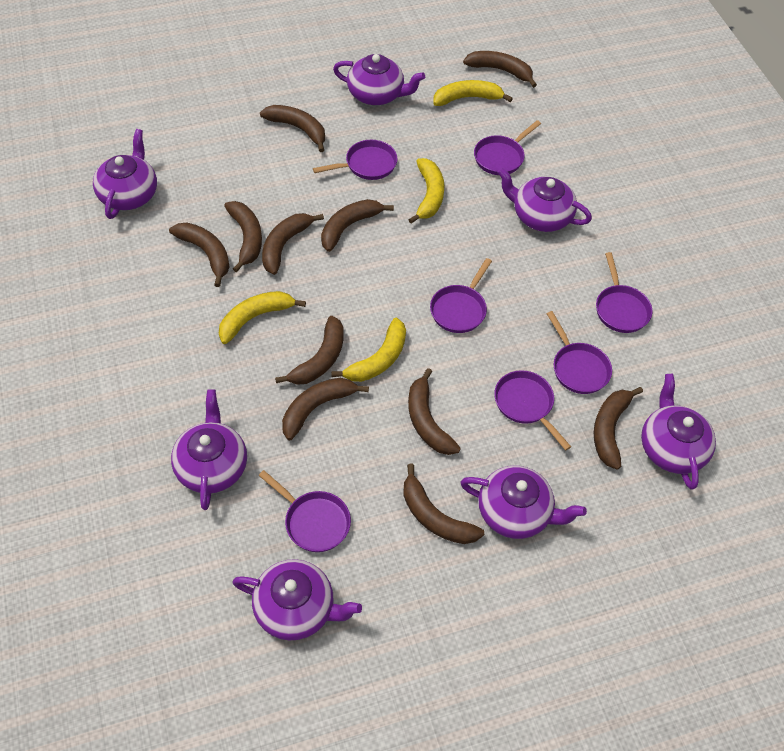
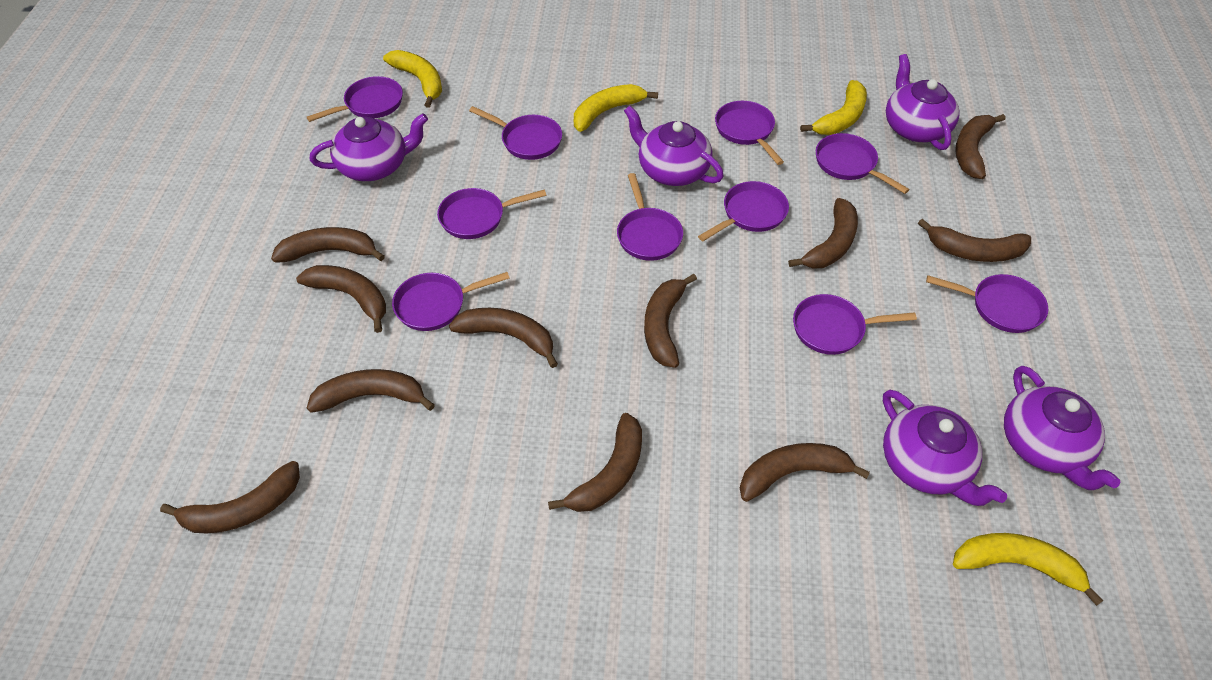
purple pan: [259,470,351,552] [313,140,397,180] [430,258,492,333] [474,120,541,175] [494,370,571,450] [547,311,612,394] [596,252,652,333] = 7 -> [306,76,403,122] [392,272,510,331] [437,188,547,239] [469,106,562,160] [617,173,683,261] [698,181,789,241] [715,101,784,165] [793,294,917,355] [816,133,910,194] [926,274,1048,333] = 10
purple teapot: [93,129,157,219] [171,390,247,510] [232,559,362,640] [333,54,425,105] [460,466,587,539] [497,168,592,232] [641,374,716,490] = 7 -> [310,113,428,181] [624,106,724,186] [883,390,1007,506] [886,54,960,150] [1004,366,1120,490] = 5

